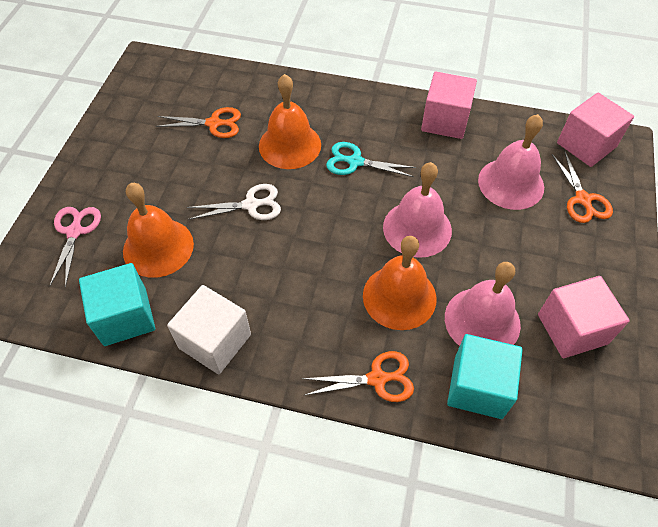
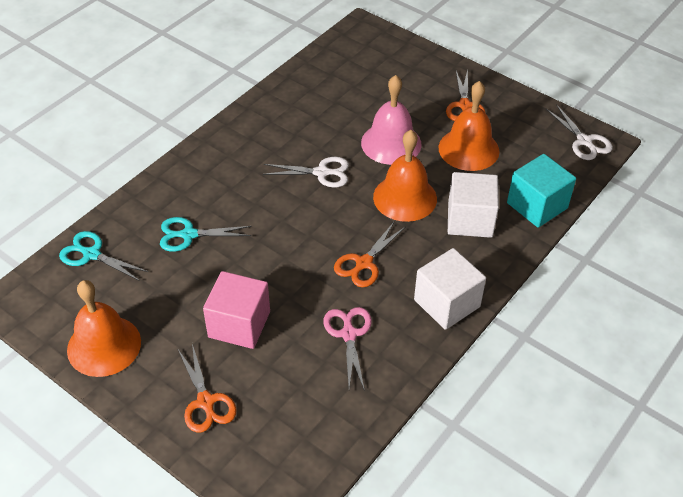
pink bell: [383,162,452,258] [445,262,521,346] [478,114,544,210] = 3 -> [361,75,422,165] = 1
pink cube: [421,72,477,139] [538,276,630,358] [557,93,634,167] = 3 -> [203,271,270,349] = 1
turquoise cube: [79,263,155,346] [447,334,523,419] = 2 -> [507,154,576,228] = 1
turquoise scissors: [326,142,416,177] = 1 -> [59,231,149,281] [160,217,252,252] = 2
white cube: [167,285,251,374] = 1 -> [414,248,486,330] [448,172,499,238] = 2
white scissors: [187,184,281,220] = 1 -> [263,157,349,187] [546,104,613,160] = 2

